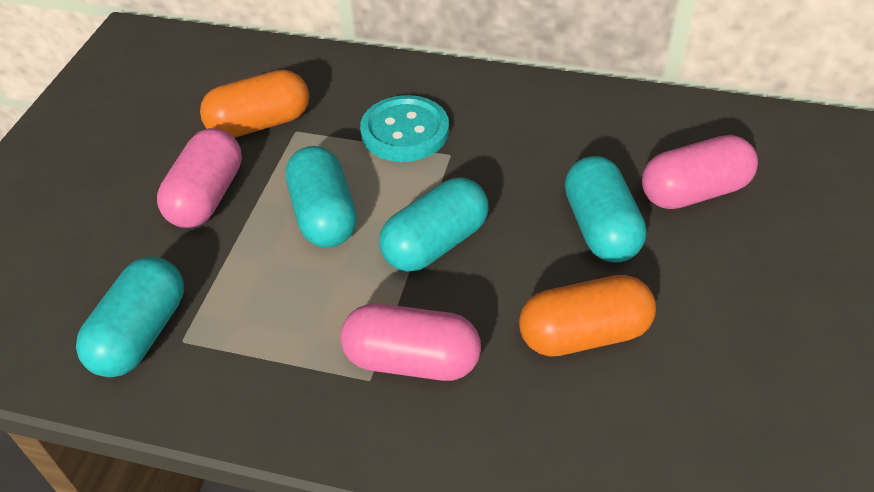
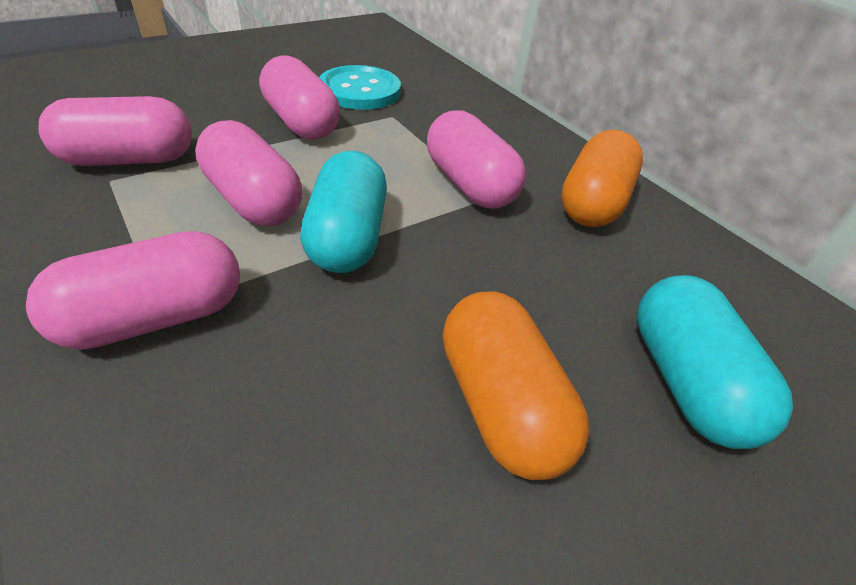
pink capsule: [157,128,242,228] [340,303,481,381] [642,135,758,209] = 3 -> [26,231,240,350] [38,96,192,166] [195,120,302,226] [259,55,340,139] [427,110,526,209] = 5
turquoise capsule: [76,257,184,377] [286,146,357,248] [379,178,488,272] [565,156,646,262] = 4 -> [300,151,387,273] [637,275,793,449] = 2

